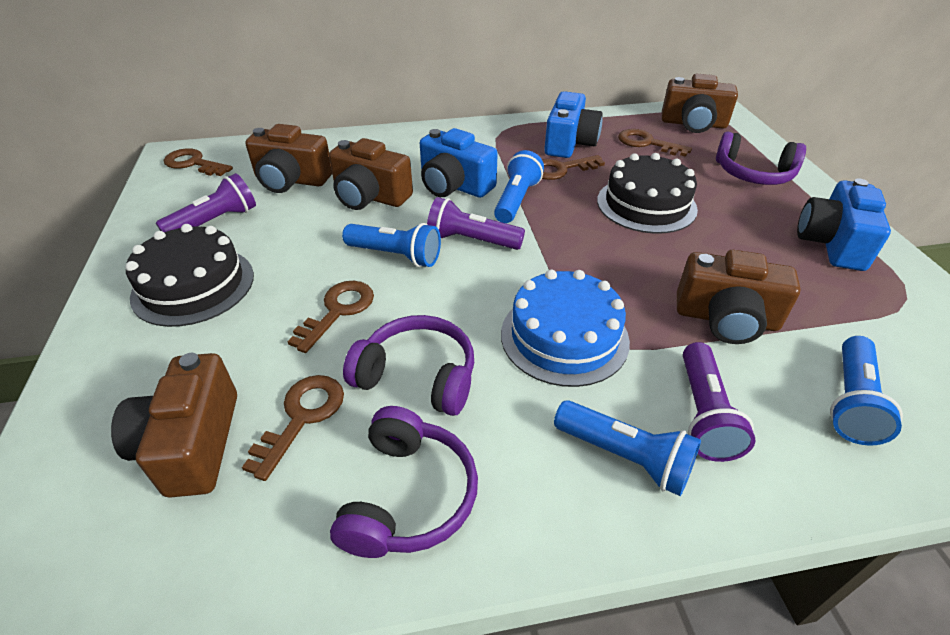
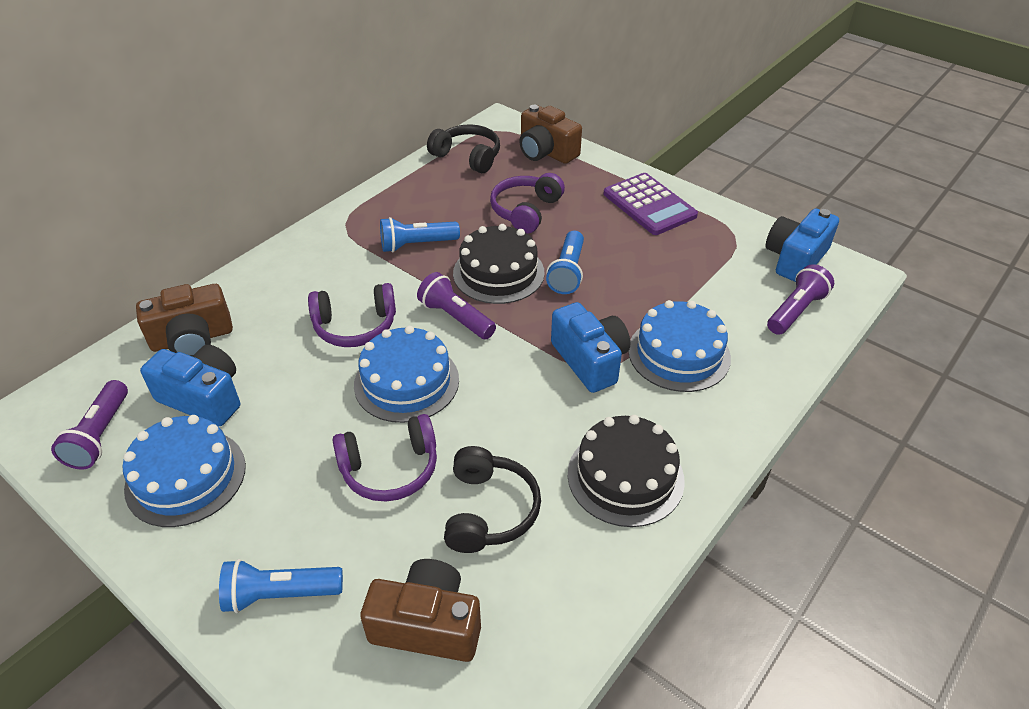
black headphones: none = 0 -> [427,124,500,173] [444,446,541,553] = 2
blue cake: [501,270,630,387] = 1 -> [122,415,246,527] [354,326,459,423] [628,300,731,392] = 3
blue flashlight: [342,223,441,267] [494,150,544,223] [554,400,701,496] [830,336,903,445] = 4 -> [219,559,343,613] [380,217,460,252] [546,231,584,294] = 3
brown camera: [111,353,237,498] [245,124,332,193] [329,138,413,210] [662,74,738,133] [677,250,801,344] = 5 -> [136,284,233,356] [360,559,481,662] [519,105,582,164] = 3
brown key: [164,148,233,176] [242,375,344,481] [287,281,374,353] [542,155,605,180] [618,129,692,157] = 5 -> none = 0
purple calculator: none = 0 -> [604,173,698,235] = 1

